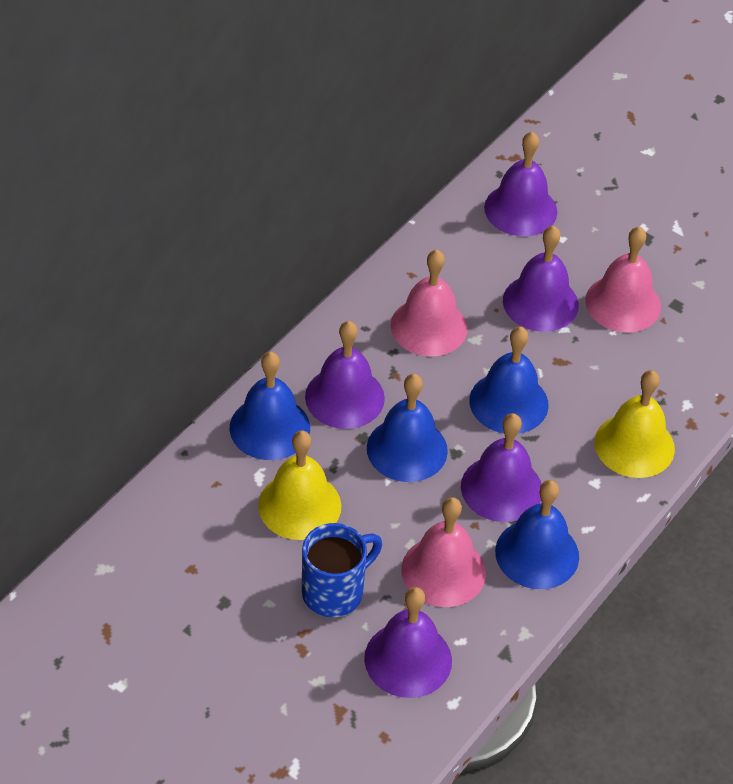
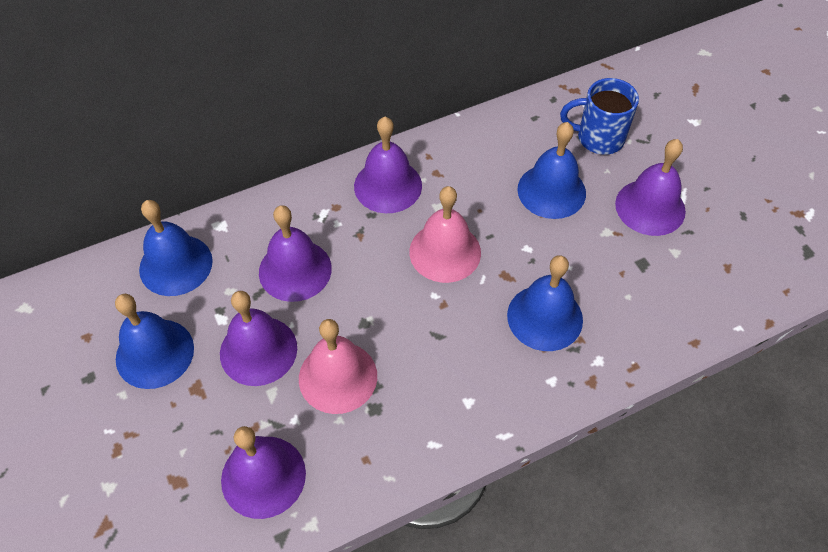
pink bell: [390,250,468,356] [401,497,486,607] [585,226,661,333] = 3 -> [299,319,377,414] [409,186,481,283] = 2
yellow bell: [258,430,341,540] [595,370,675,478] = 2 -> none = 0

